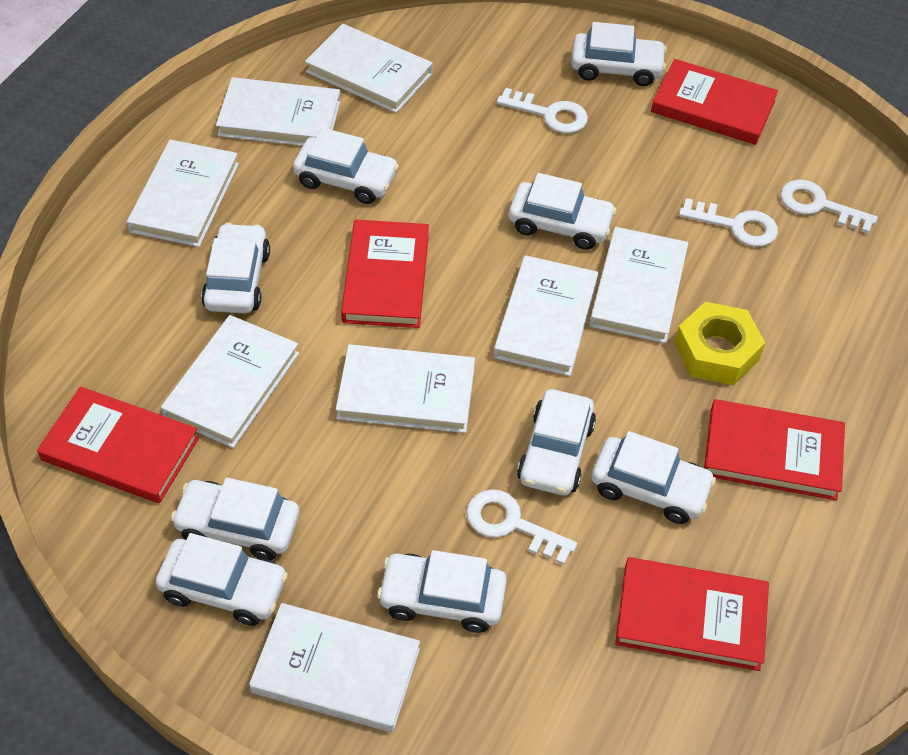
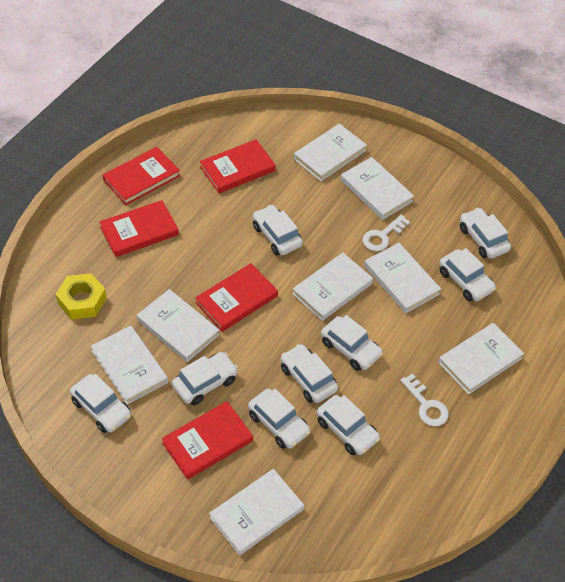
white key: [466,489,577,565] [497,88,588,133] [679,198,778,247] [780,179,877,234] = 4 -> [363,215,410,251] [400,374,449,426] = 2

